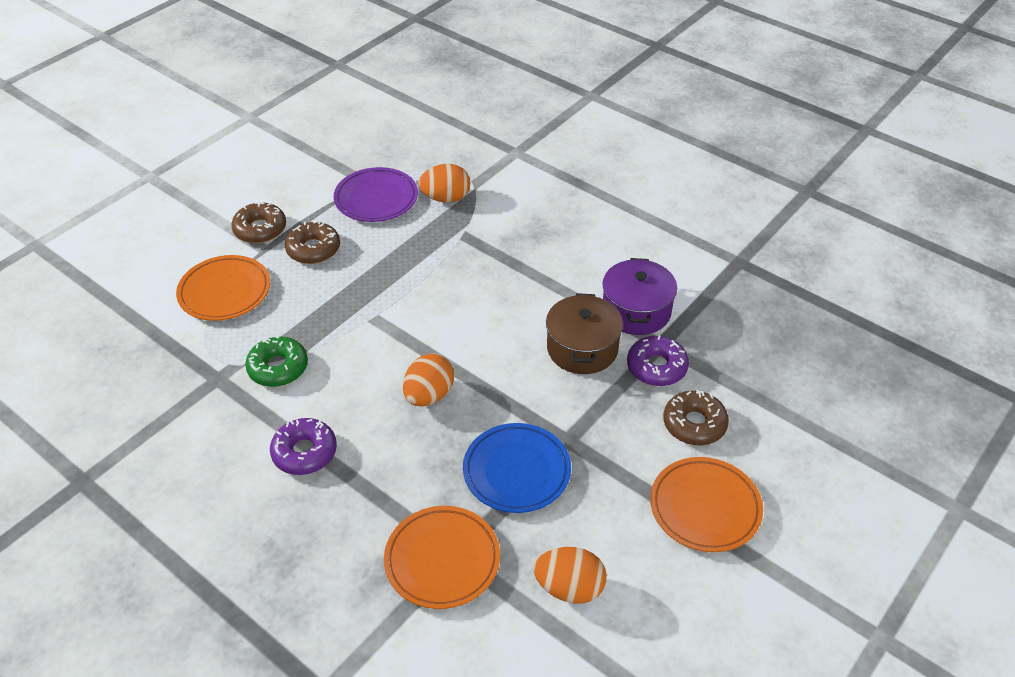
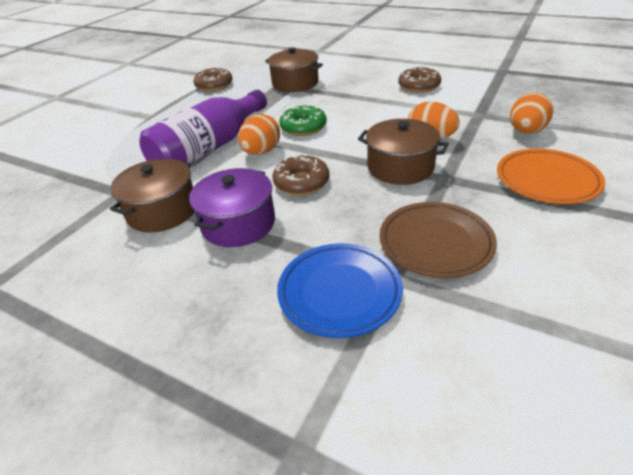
brown plate: none = 0 -> [380,202,497,278] = 1
brown pot: [546,293,623,374] = 1 -> [110,159,194,233] [265,47,323,92] [358,119,449,185] = 3
orange plate: [176,255,270,321] [384,506,500,609] [650,457,763,552] = 3 -> [497,149,605,204] = 1
purple bottle: none = 0 -> [139,90,267,164] = 1
purple donut: [270,418,337,475] [627,336,689,386] = 2 -> none = 0
purple plate: [334,167,418,222] = 1 -> none = 0

